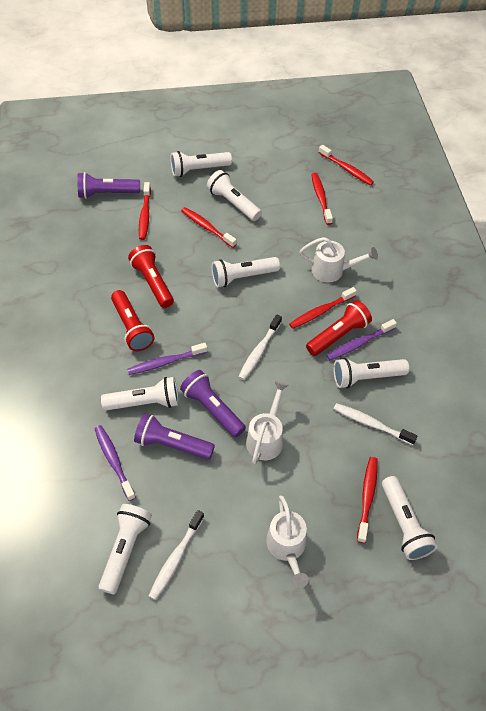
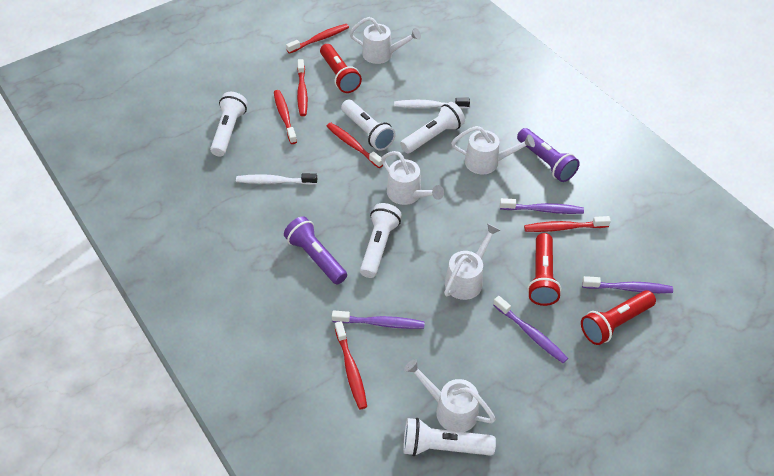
purple flashlight: [77,172,140,199] [134,414,215,460] [180,370,246,438] = 3 -> [284,216,347,284] [517,128,580,182] = 2
purple toothbrush: [94,425,136,501] [127,343,208,375] [326,319,397,360] = 3 -> [332,311,425,329] [493,296,568,363] [500,198,584,214] [582,276,673,293] = 4
white flashlight: [99,504,152,594] [101,377,179,411] [171,151,232,177] [207,170,262,221] [212,257,280,287] [334,358,409,388] [382,476,438,560] = 7 -> [210,92,248,157] [341,100,396,151] [360,203,402,278] [400,102,465,154] [403,418,496,456] = 5
white toothbrush: [149,510,204,600] [238,315,282,380] [334,403,418,445] = 3 -> [236,173,317,185] [394,98,470,109] = 2
white watering can: [246,381,289,464] [266,495,309,588] [299,237,378,282] = 3 -> [349,17,421,64] [381,151,444,205] [404,359,496,432] [444,223,501,300] [451,126,535,174] = 5

